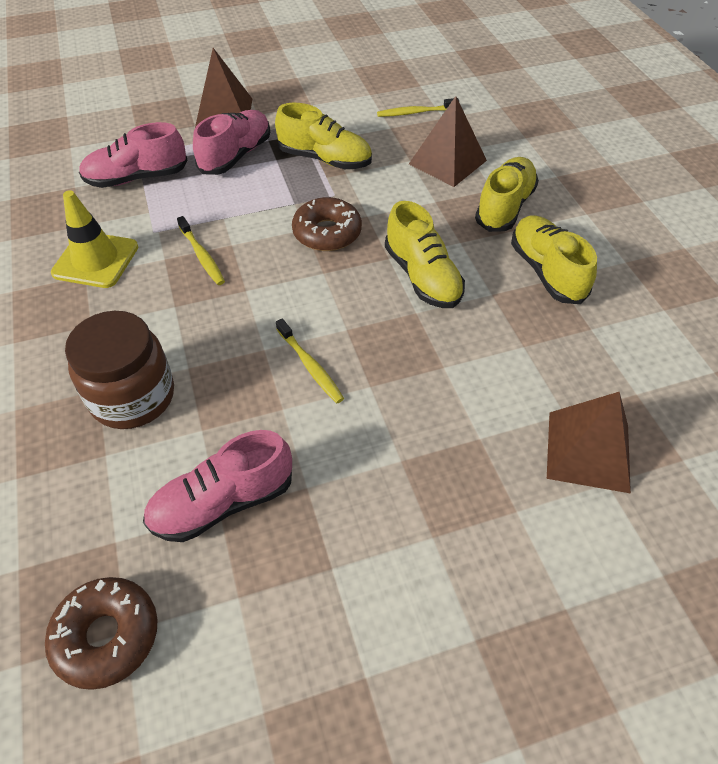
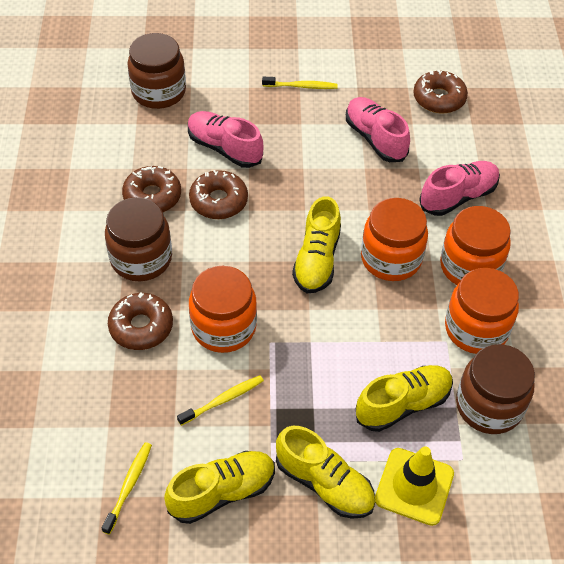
brown donut: [45,577,158,690] [292,197,362,251] = 2 -> [108,292,173,350] [122,166,181,212] [189,170,248,219] [413,70,468,113] = 4
brown jar: [65,311,174,429] = 1 -> [105,197,172,281] [127,33,186,109] [456,344,535,434] = 3
brown pyramid: [195,48,252,127] [409,96,487,187] [547,391,631,494] = 3 -> none = 0
orange jar: none = 0 -> [189,266,257,353] [361,198,428,281] [440,206,511,285] [445,268,519,354] = 4

